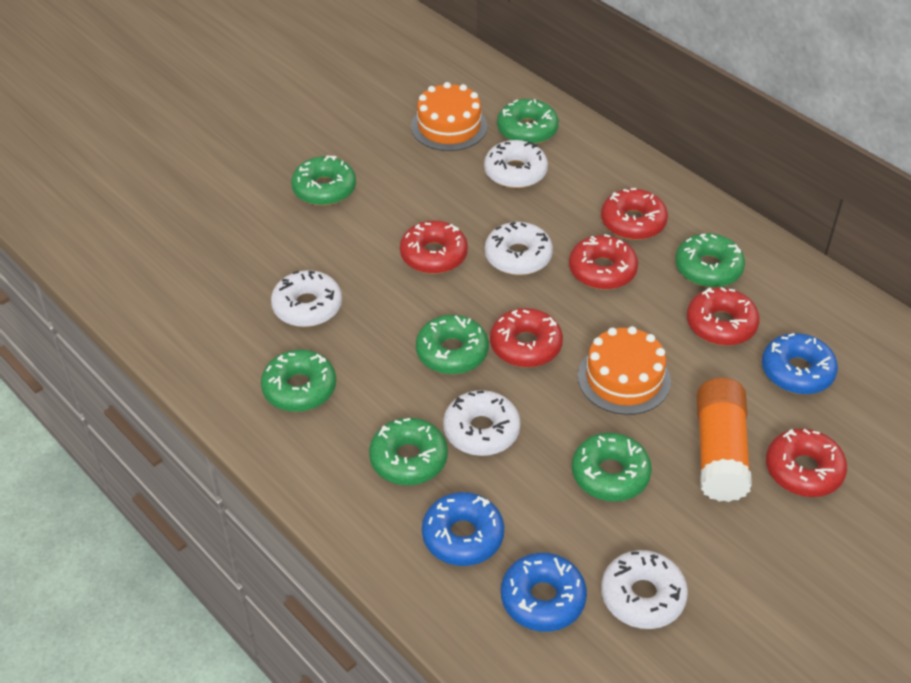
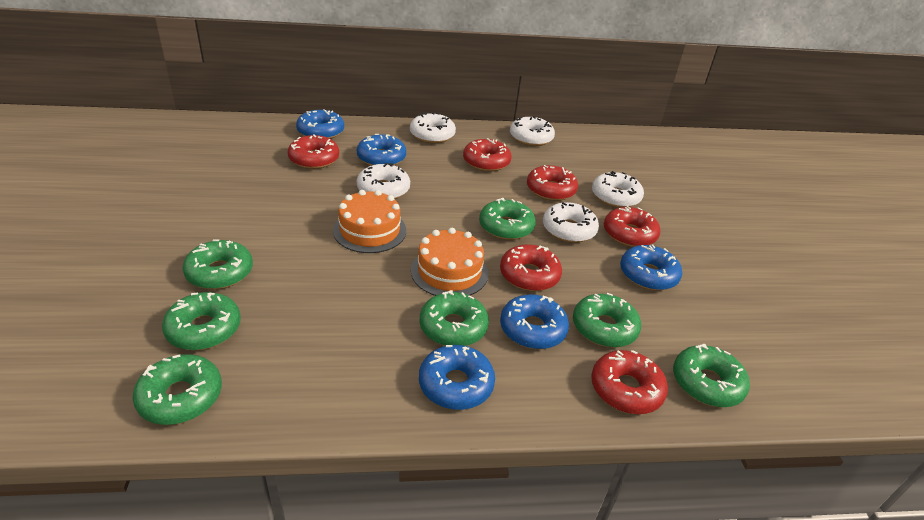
blue donut: [422,492,504,566] [501,552,587,632] [762,333,838,394] = 3 -> [296,109,344,139] [357,134,406,166] [419,345,495,410] [500,295,569,349] [620,244,682,291] = 5
orange glue stick: [697,378,752,502] = 1 -> none = 0

